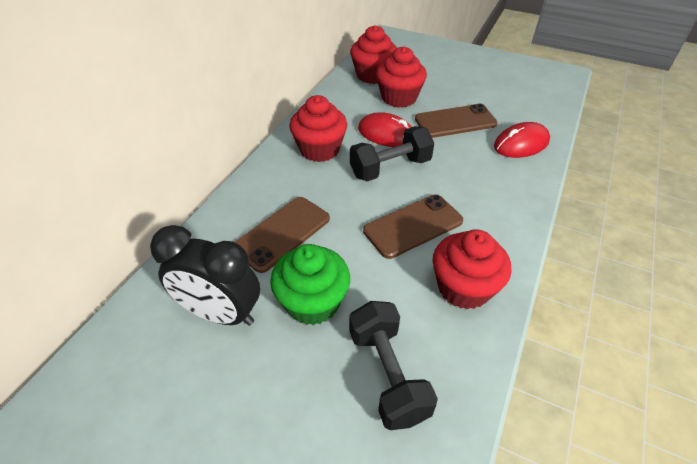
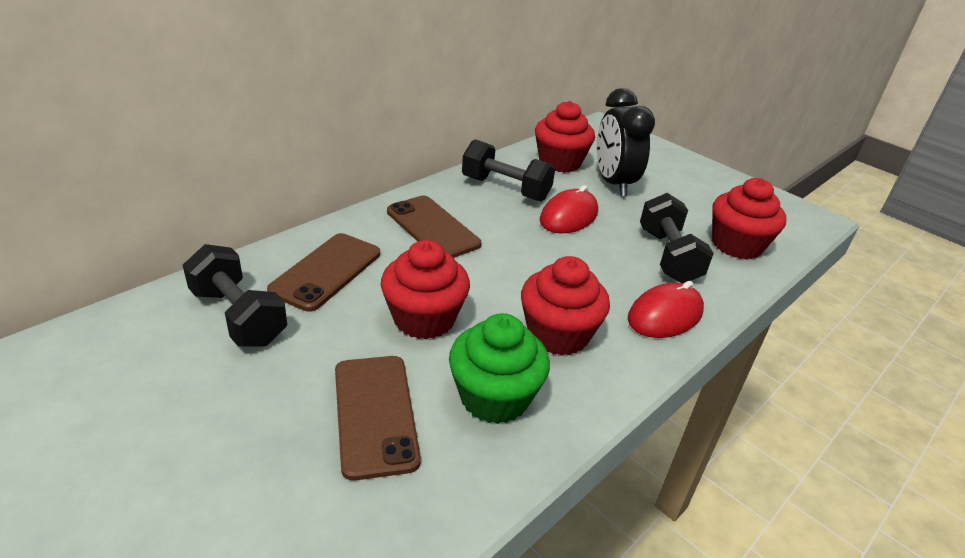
black dumbbell: [349,301,438,430] [350,126,434,181] = 2 -> [183,244,287,346] [462,139,555,201] [640,193,714,283] = 3

